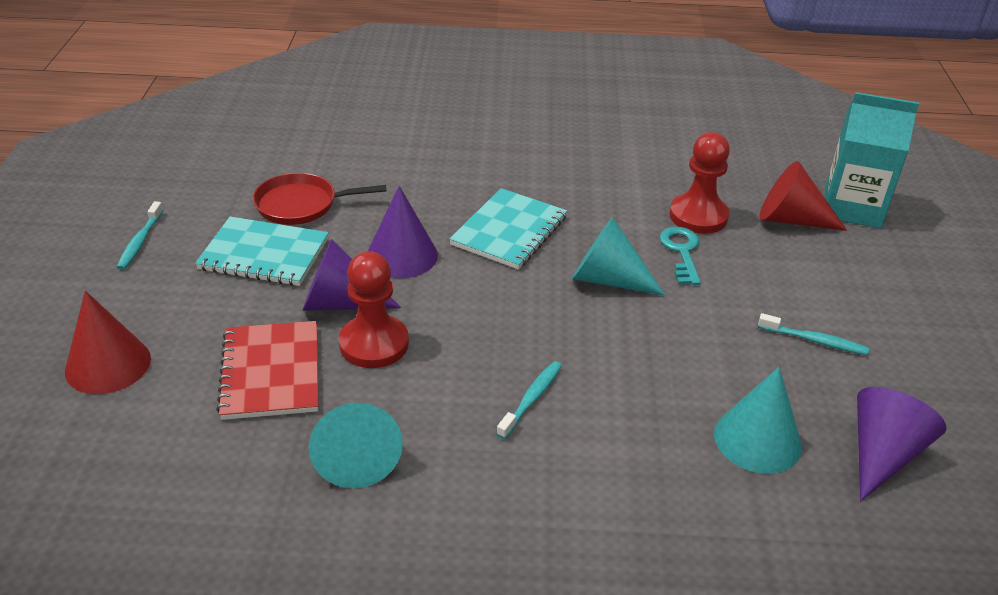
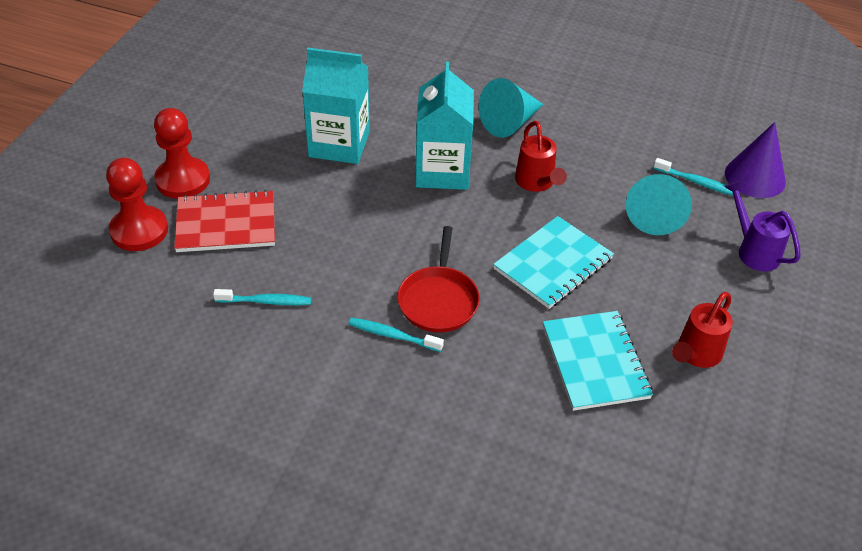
purple cone: [302,239,401,311] [367,186,438,278] [857,387,946,501] = 3 -> [725,122,786,198] = 1
purple watering can: none = 0 -> [725,180,800,271] = 1
red cone: [65,291,151,394] [759,161,847,231] = 2 -> none = 0
red watering can: none = 0 -> [515,121,567,192] [672,292,733,368] = 2
turquoise carton: [824,92,919,228] = 1 -> [302,48,370,164] [415,62,474,190] = 2
turquoise cone: [309,403,403,488] [572,217,665,295] [714,367,802,474] = 3 -> [479,78,543,138] [626,174,692,235] = 2
turquoise key: [660,226,701,285] = 1 -> none = 0

